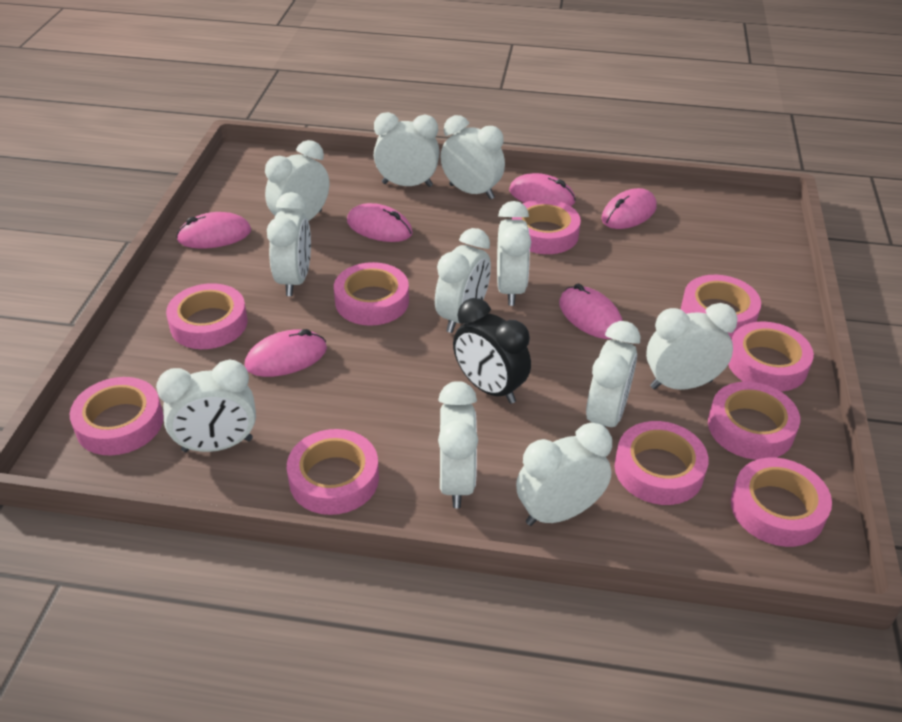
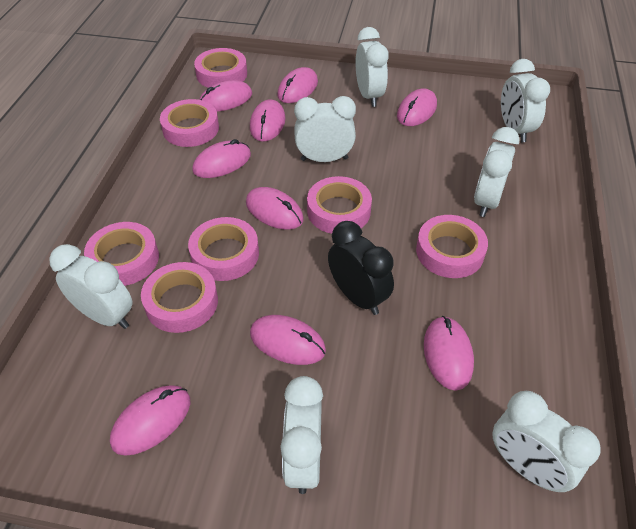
pink mouse: [176,212,251,249] [245,329,327,377] [347,203,413,242] [509,173,576,206] [559,283,623,339] [601,188,657,229] = 6 -> [110,385,190,456] [192,139,251,178] [199,80,252,112] [246,187,304,230] [250,99,285,142] [250,315,326,365] [277,67,318,103] [397,88,437,126] [424,316,474,391] = 9
pink tape: [70,377,164,455] [166,283,248,349] [287,429,379,515] [334,262,409,326] [512,199,581,254] [615,421,709,505] [681,275,761,339] [708,382,800,460] [728,322,814,392] [731,458,832,547] = 10 -> [84,222,159,286] [141,262,218,333] [160,99,219,147] [188,217,259,281] [194,48,247,88] [307,176,372,234] [416,215,488,278] = 7
white clock: [156,359,256,452] [265,140,329,221] [267,192,311,296] [374,112,439,187] [435,228,491,333] [438,381,478,508] [441,115,505,199] [497,201,531,306] [516,423,612,526] [586,321,640,427] [646,303,738,390] = 11 -> [49,244,132,329] [280,376,323,494] [294,96,356,162] [356,27,389,107] [474,127,520,217] [492,391,601,492] [501,59,550,142] = 7

